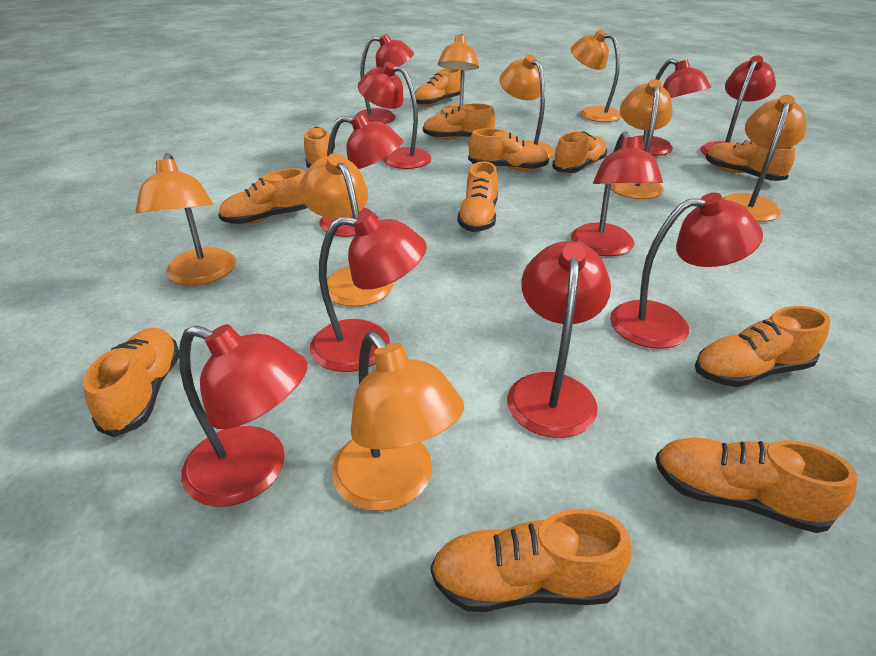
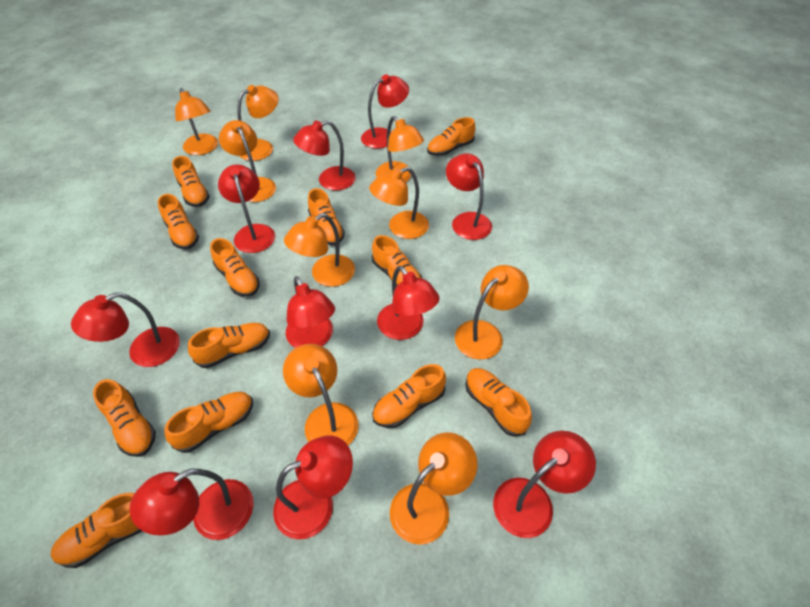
orange lamp: [136,153,236,286] [299,153,393,307] [332,332,464,511] [438,34,479,114] [499,55,555,159] [571,30,622,122] [611,79,673,199] [722,95,806,222] = 8 -> [175,88,218,155] [219,120,276,202] [237,85,279,161] [283,344,359,445] [284,213,355,287] [369,167,429,239] [376,116,424,182] [390,432,478,545] [455,265,529,360] = 9

